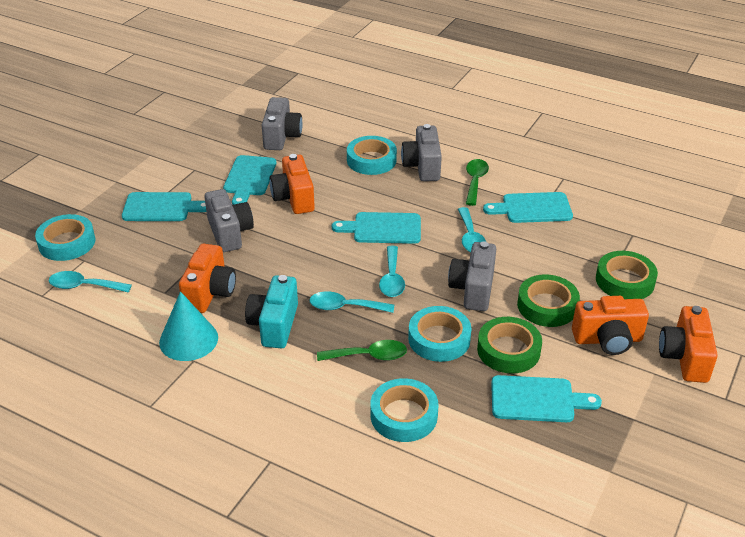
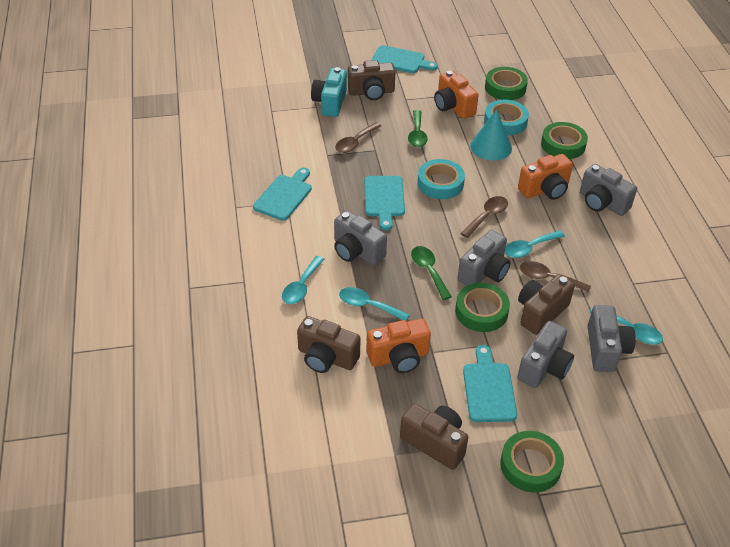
brown camera: none = 0 -> [297,316,360,373] [348,60,395,100] [400,404,468,470] [518,274,575,335] = 4
brown spoon: none = 0 -> [335,122,381,153] [461,196,508,238] [520,261,591,293] = 3
green tape: [477,317,542,373] [517,275,580,327] [596,251,658,299] = 3 -> [455,283,510,332] [485,67,528,100] [500,431,564,492] [541,122,588,159] = 4
grey camera: [204,189,254,252] [262,97,303,150] [401,124,442,181] [448,241,496,311] = 4 -> [334,211,387,265] [458,230,511,285] [517,321,574,388] [580,164,637,216] [587,305,636,372] = 5
orange camera: [179,244,236,313] [270,154,315,214] [572,296,649,355] [659,306,718,383] = 4 -> [366,318,431,373] [434,71,479,119] [518,154,573,200] = 3
turquoise cutting board: [122,192,206,221] [223,155,276,205] [332,212,421,244] [483,192,573,223] [491,375,602,422] = 5 -> [253,168,312,221] [364,176,405,231] [371,45,438,73] [463,345,517,422] = 4
turquoise tape: [35,214,95,261] [347,136,397,175] [370,378,439,442] [408,306,472,362] = 4 -> [418,159,465,199] [484,100,529,136] = 2

